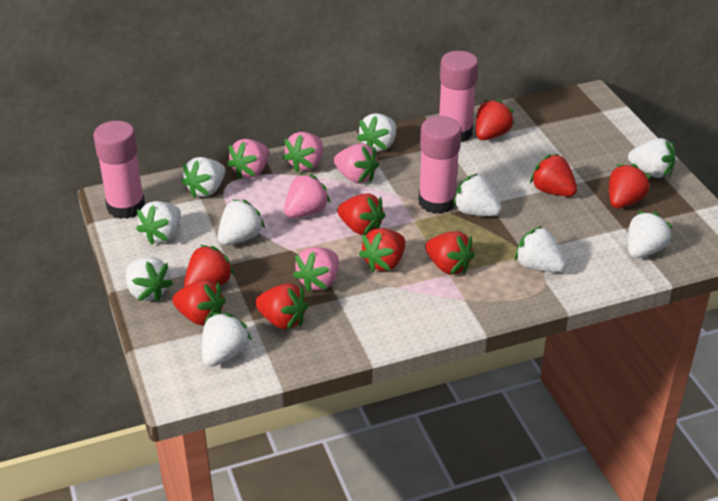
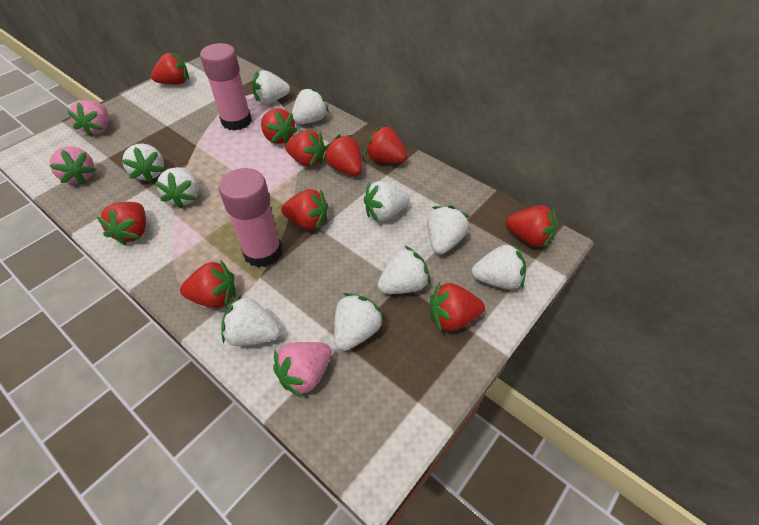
pink glue stick: [93,121,145,219] [419,116,462,214] [439,51,478,142] = 3 -> [200,43,252,131] [219,168,282,267] = 2
pink strawberry: [227,139,269,179] [283,132,323,172] [284,174,330,218] [293,247,339,292] [333,144,379,183] = 5 -> [49,146,96,185] [67,100,108,137] [273,342,332,398] = 3
red strawberry: [172,279,226,326] [184,245,234,287] [255,283,308,330] [337,193,386,235] [359,228,405,272] [425,231,475,275] [476,99,515,140] [530,154,577,197] [609,164,651,208] = 9 -> [97,202,146,246] [151,52,189,85] [180,260,236,308] [261,108,297,144] [281,189,328,230] [285,130,326,167] [324,135,362,176] [365,125,407,163] [430,282,485,332] [506,205,557,248] = 10

